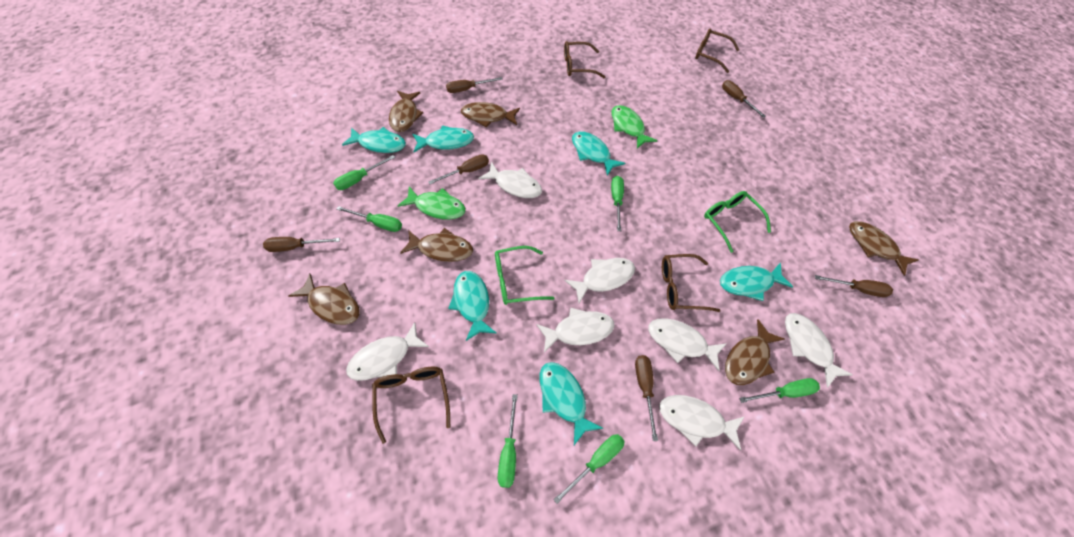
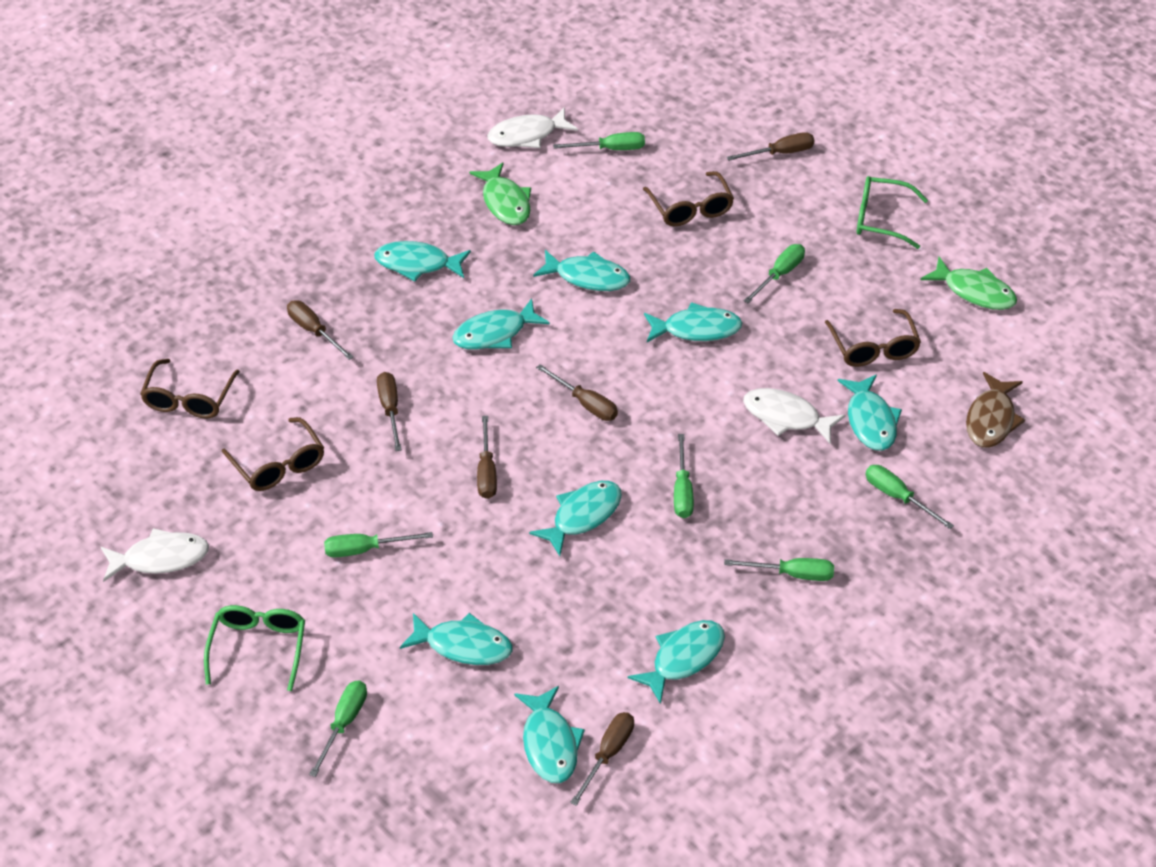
brown fish: [288,274,360,325] [389,91,423,132] [400,228,473,262] [461,102,520,127] [725,319,784,385] [849,221,919,276] = 6 -> [966,372,1025,448] = 1
green screwdriver: [333,155,395,190] [336,206,402,232] [498,394,518,488] [553,434,625,504] [611,176,624,231] [739,378,820,403] = 6 -> [309,681,367,777] [324,532,433,557] [553,132,645,150] [674,434,694,518] [724,558,834,581] [743,244,805,303] [866,465,954,529] = 7
turquoise fish: [342,127,406,153] [413,125,474,152] [448,271,496,341] [539,362,603,445] [572,131,625,175] [720,262,793,301] = 6 -> [374,241,471,282] [400,613,512,665] [452,298,550,350] [514,686,585,783] [529,481,622,556] [533,250,630,291] [628,620,725,704] [644,302,742,342] [838,374,902,451] = 9
white fish: [346,322,429,381] [478,162,542,198] [536,308,614,353] [564,258,635,303] [648,318,727,371] [659,395,745,450] [785,313,853,388] = 7 -> [101,528,209,582] [487,107,578,148] [743,388,845,444] = 3

